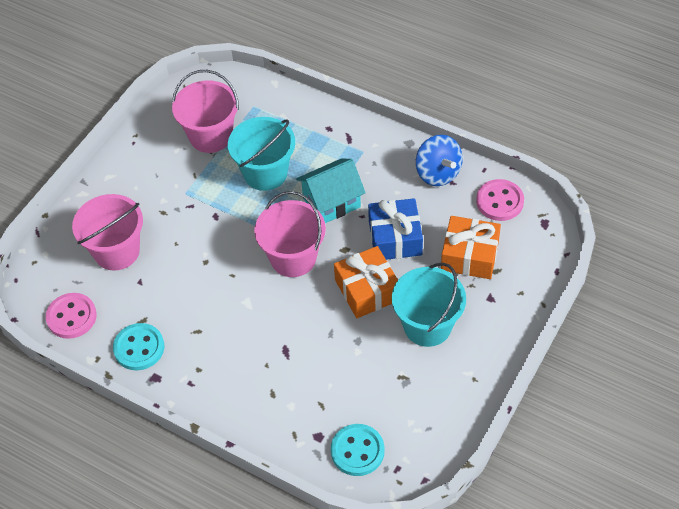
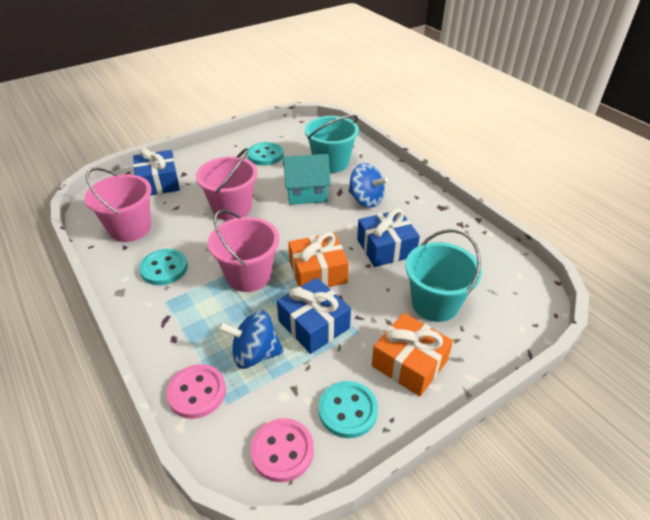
blue gift: [368,198,423,260] = 1 -> [133,148,180,196] [277,278,351,354] [357,208,420,267] = 3
blue spinning top: [416,135,463,186] = 1 -> [218,310,284,369] [348,163,389,208] = 2
turquoise button: [113,323,164,370] [331,424,385,476] = 2 -> [139,249,188,285] [247,142,283,166] [319,381,378,438] = 3

